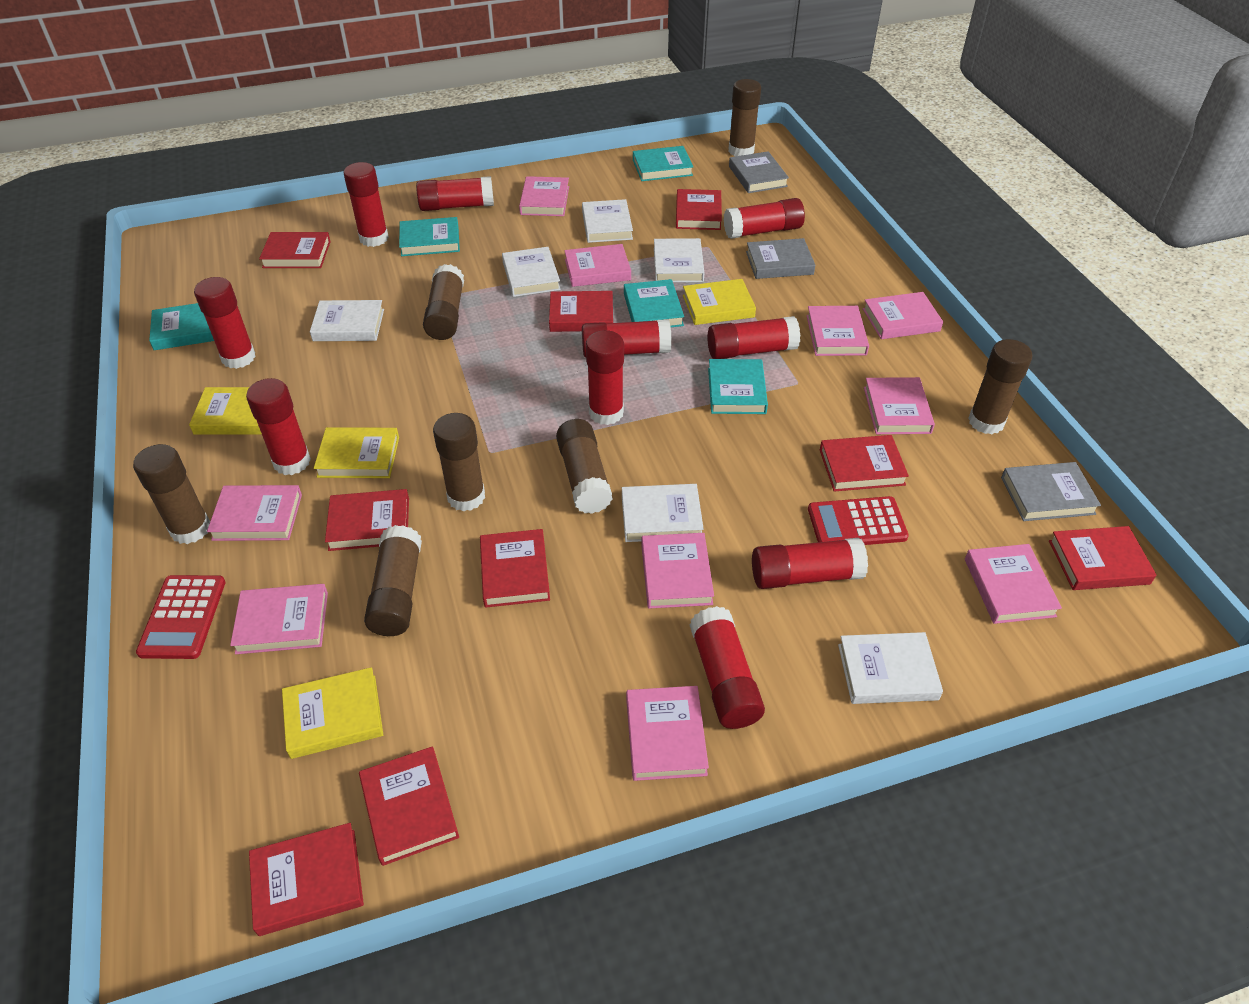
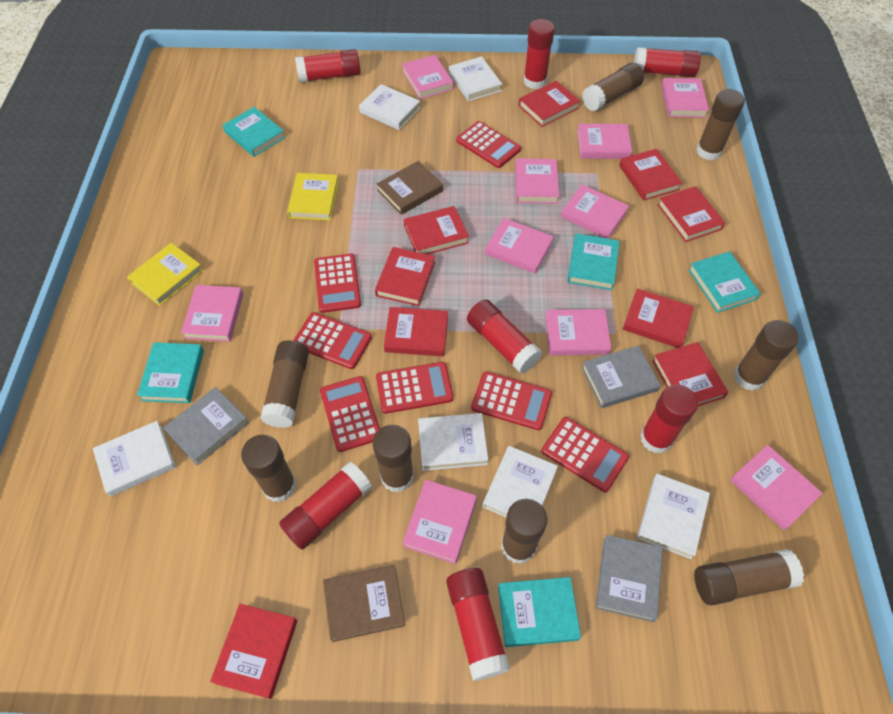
brown book: none = 0 -> [323,565,405,642] [377,161,443,215] = 2
brown glue stick: [133,444,210,544] [364,525,422,636] [423,264,464,340] [433,413,485,511] [556,419,613,514] [729,79,761,156] [968,339,1033,434] = 7 -> [241,435,296,502] [260,340,309,428] [373,425,414,493] [501,499,548,564] [582,63,644,111] [694,549,804,605] [696,89,745,160] [734,320,799,391] = 8
red calculator: [136,575,225,659] [808,496,909,545] = 2 -> [293,312,372,369] [314,253,361,313] [320,376,380,452] [376,362,454,414] [456,121,521,168] [471,371,552,430] [541,417,629,492] = 7
red glue stick: [194,277,256,369] [246,378,311,475] [344,162,389,247] [416,176,494,211] [582,319,672,358] [586,330,624,425] [690,606,765,729] [707,316,800,359] [724,198,805,239] [752,538,868,589] = 10 -> [279,462,372,550] [295,49,361,83] [446,568,510,681] [467,299,542,374] [523,19,555,89] [634,47,701,77] [640,384,698,454] = 7
yellow book: [189,387,262,435] [282,667,383,759] [314,427,399,478] [683,279,756,325] = 4 -> [127,243,203,306] [287,173,339,221] = 2

